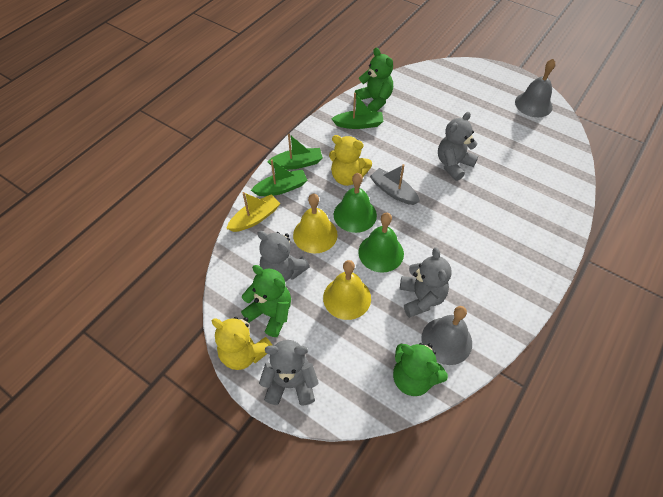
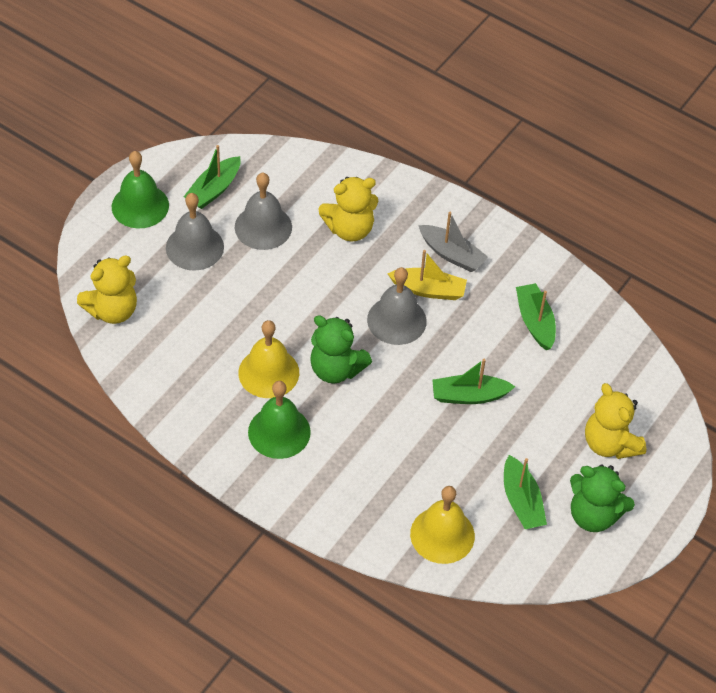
green boat: [251,159,307,196] [268,133,323,170] [331,93,384,129] = 3 -> [184,145,241,209] [432,359,516,404] [504,455,547,529] [516,283,556,351] = 4
green teddy bear: [241,265,291,337] [355,48,393,112] [393,343,448,396] = 3 -> [310,315,372,383] [570,465,635,532] = 2
grey bell: [421,306,472,365] [515,59,555,117] = 2 -> [166,193,224,271] [235,173,292,250] [367,267,427,345] = 3
grey teddy bear: [257,231,310,282] [259,340,319,406] [400,247,452,318] [438,112,478,181] = 4 -> none = 0
yellow teddy bear: [212,317,273,370] [329,135,372,186] = 2 -> [77,256,137,324] [319,177,379,242] [585,383,646,459] = 3

